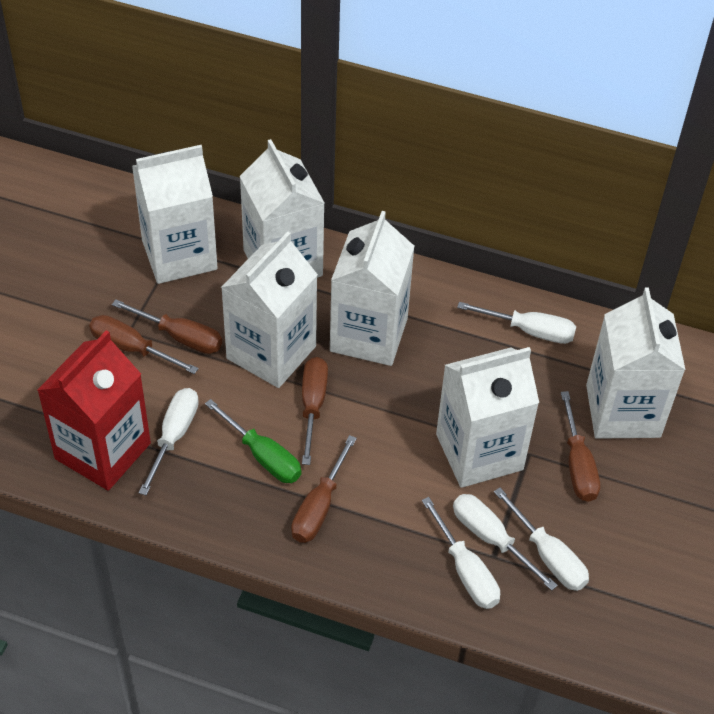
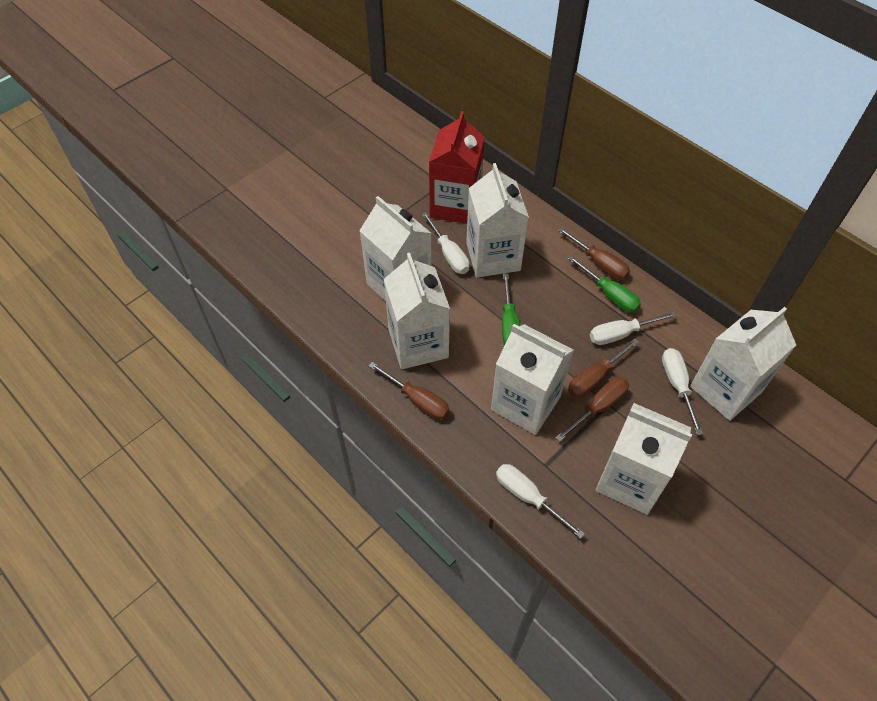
brown screwdriver: [89,315,199,374] [112,299,222,354] [291,435,357,543] [302,357,328,465] [561,391,600,502] = 5 -> [369,362,449,420] [555,377,629,442] [557,227,630,280] [568,339,639,398] = 4
green screwdriver: [205,399,301,483] = 1 -> [502,273,520,346] [568,256,641,313] = 2
white screwdriver: [139,388,199,495] [422,497,500,609] [453,494,558,591] [457,302,576,344] [494,488,589,591] = 5 -> [422,212,470,274] [496,464,585,539] [590,312,677,345] [662,348,703,435] = 4

